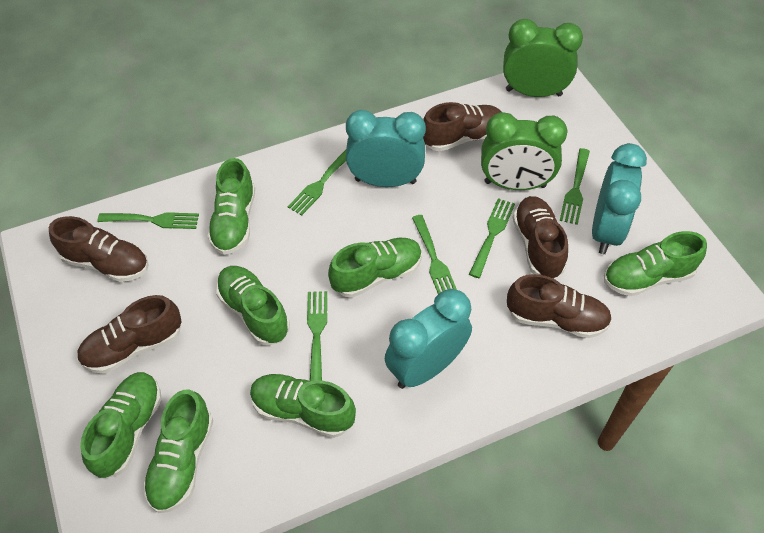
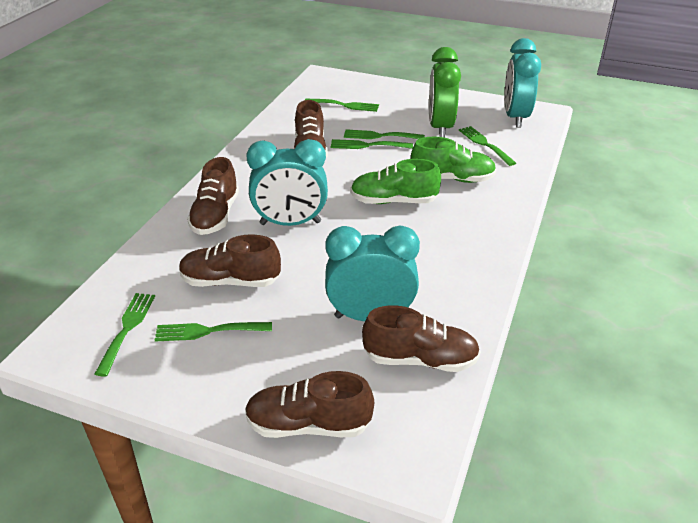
green clock: [481,112,568,190] [503,19,583,97] = 2 -> [429,47,461,138] = 1
green shoe: [80,372,161,479] [143,389,213,513] [207,158,255,255] [216,266,290,346] [250,374,356,438] [328,238,422,298] [604,231,707,296] = 7 -> [351,159,441,204] [411,137,496,183] = 2

